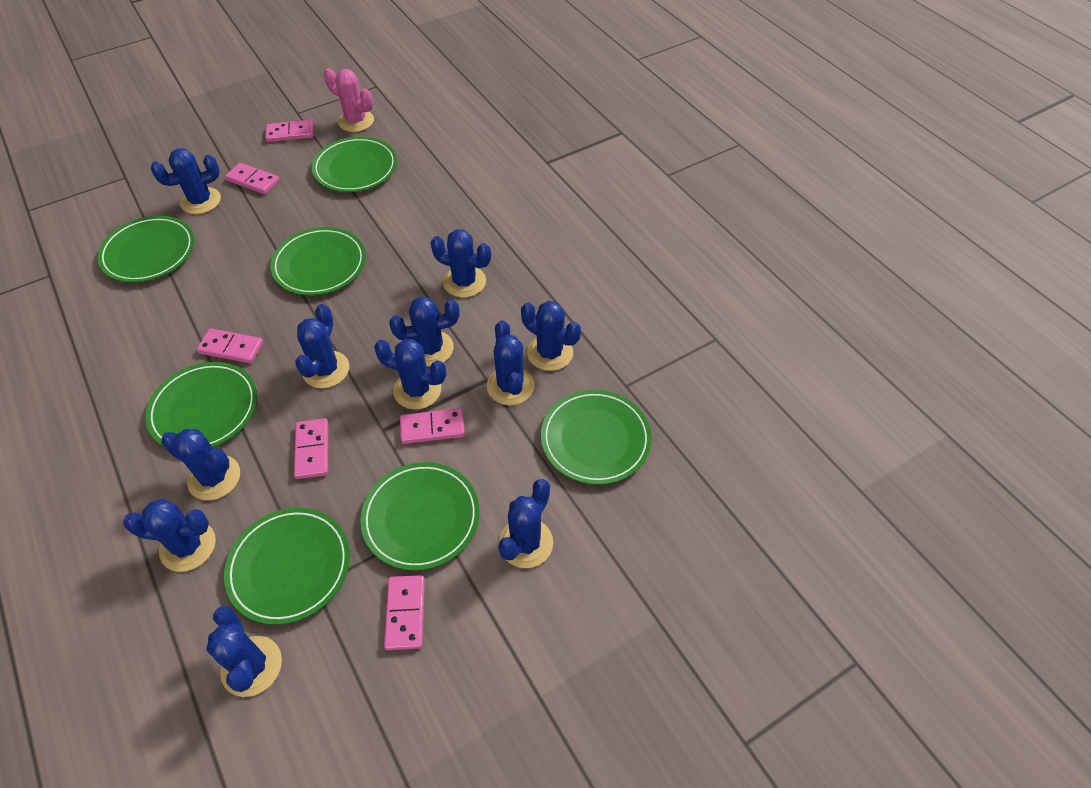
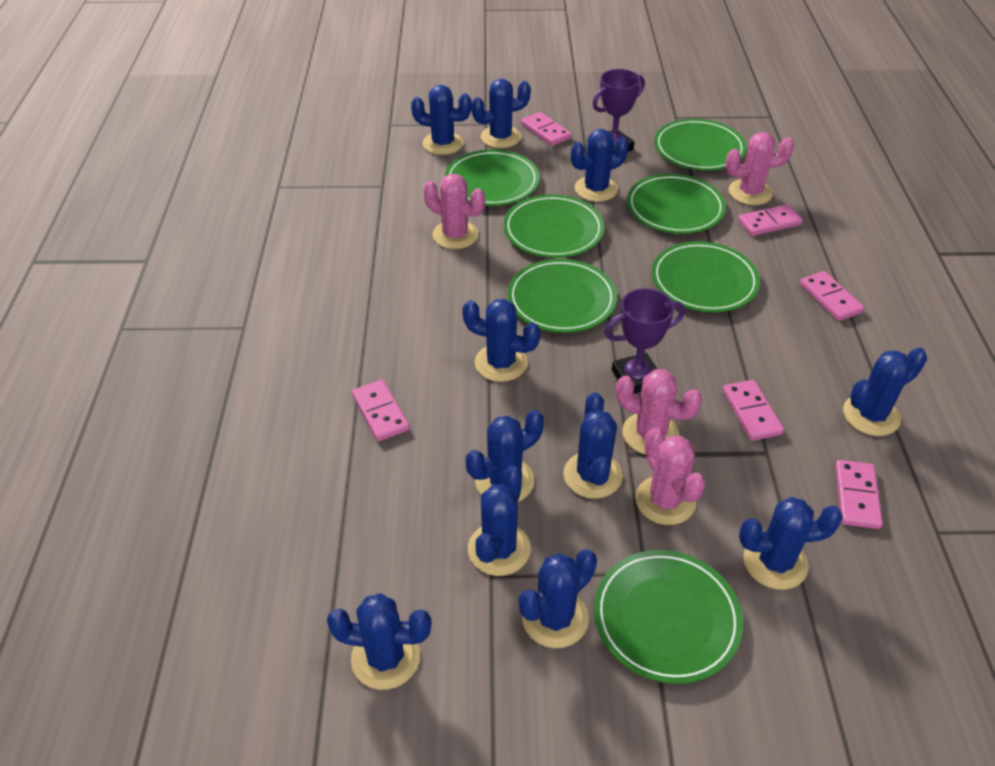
pink cactus: [324,68,374,132] = 1 -> [423,174,485,249] [616,369,702,455] [635,428,706,525] [725,132,794,205] = 4
purple trophy: none = 0 -> [593,69,645,154] [604,288,685,394] = 2

